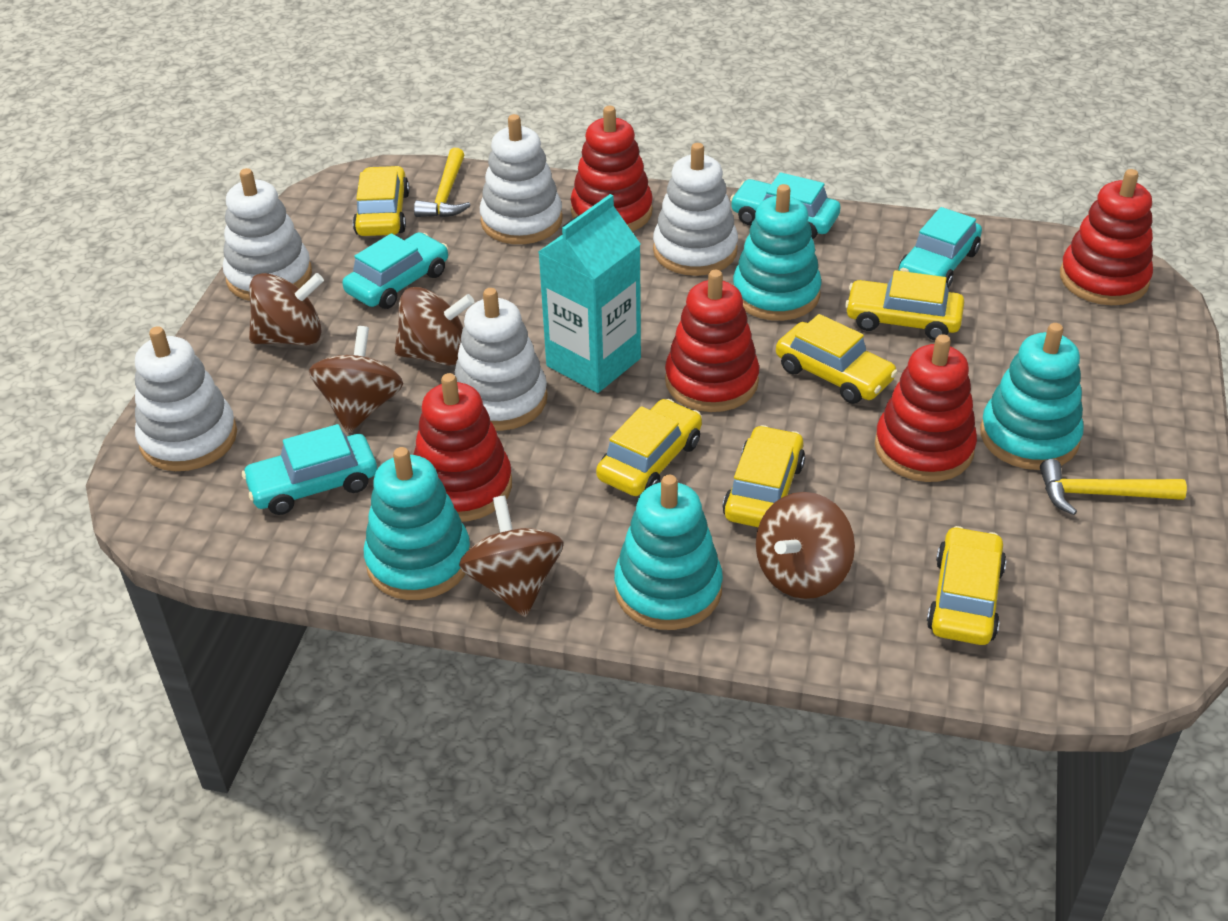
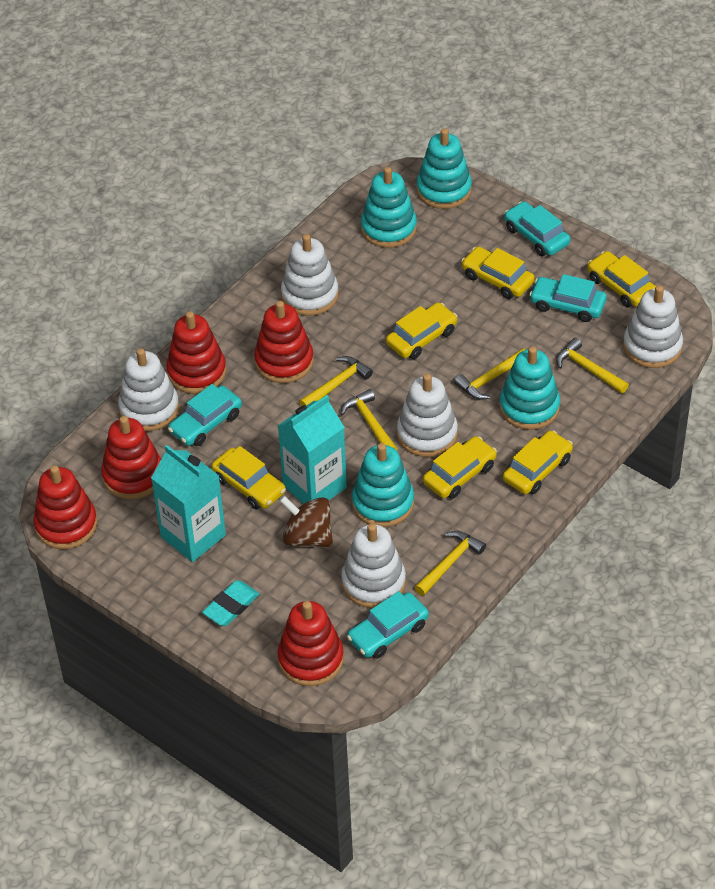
brown spinning top: [249,273,324,345] [309,326,403,434] [394,287,474,366] [459,495,563,617] [756,492,855,599] = 5 -> [279,496,333,547] = 1
turquoise carton: [538,194,641,393] = 1 -> [151,445,226,562] [277,395,347,504] = 2
turquoise eraser: none = 0 -> [202,580,260,626] = 1
yellow hammer: [414,148,471,218] [1040,459,1187,515] = 2 -> [299,356,373,406] [340,389,397,451] [415,531,486,596] [454,348,525,400] [556,338,629,394] = 5

